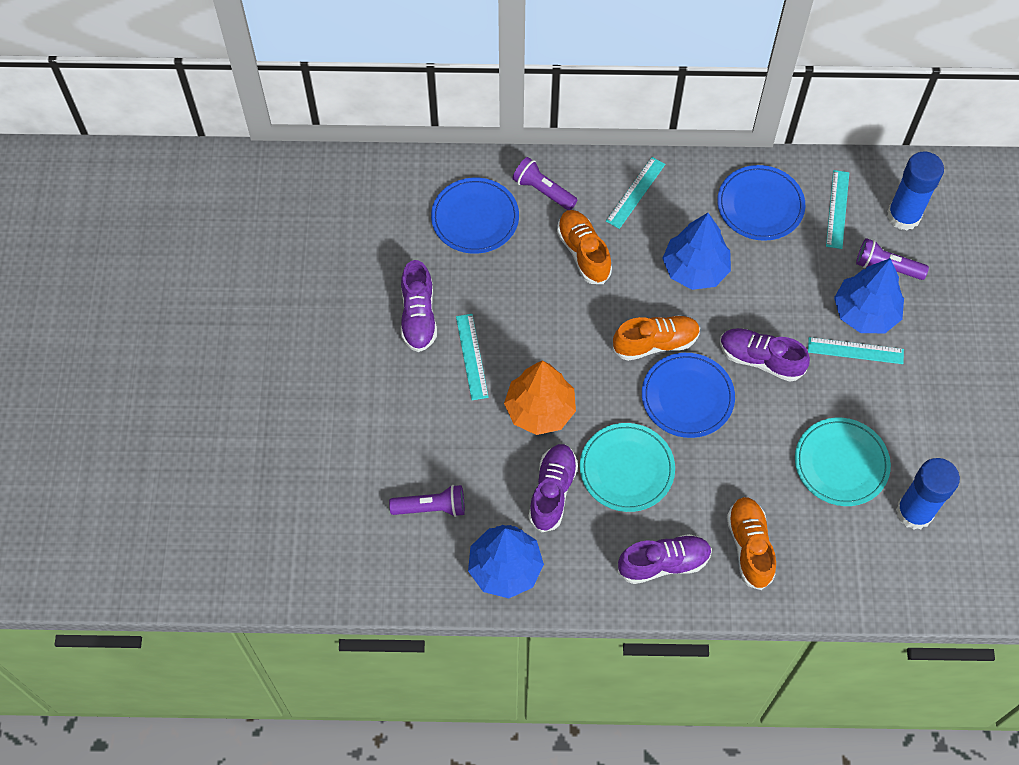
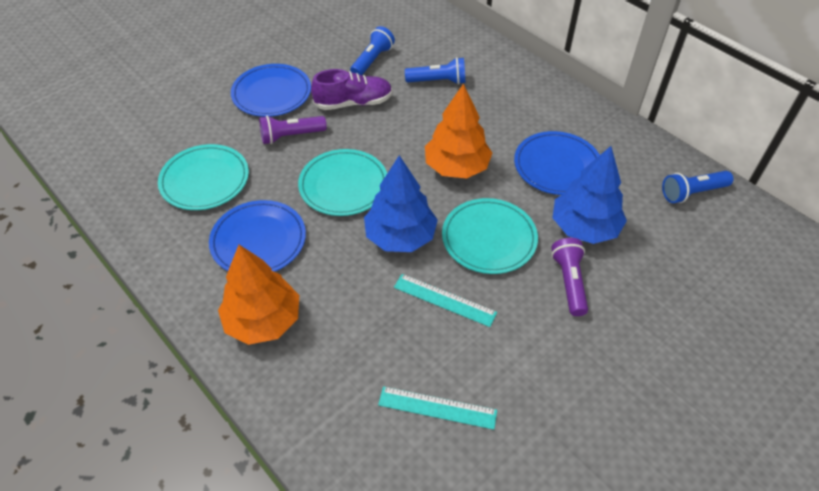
blue flashlight: none = 0 -> [350,26,395,75] [405,57,465,85] [662,171,734,203] = 3
blue glue stick: [887,152,944,231] [896,458,960,530] = 2 -> none = 0
blue tree: [468,525,544,598] [662,213,731,290] [834,258,904,333] = 3 -> [364,155,438,252] [553,146,627,244] = 2
orange shoe: [557,210,612,284] [613,315,700,361] [727,497,776,590] = 3 -> none = 0
orange tree: [504,360,576,435] = 1 -> [218,245,299,345] [425,83,492,179] = 2
purple flashlight: [389,485,465,517] [512,157,577,210] [856,238,929,280] = 3 -> [259,115,327,144] [551,238,588,316] = 2
purple shoe: [401,260,437,352] [528,444,578,533] [617,534,712,584] [720,328,810,382] = 4 -> [311,69,393,110] = 1
turquoise plate: [580,423,675,512] [795,418,891,506] = 2 -> [158,144,249,210] [298,149,387,216] [442,198,538,274] = 3
turquoise ruler: [456,314,489,400] [606,157,665,229] [808,337,904,364] [826,170,849,249] = 4 -> [378,386,497,430] [394,274,497,327] = 2

